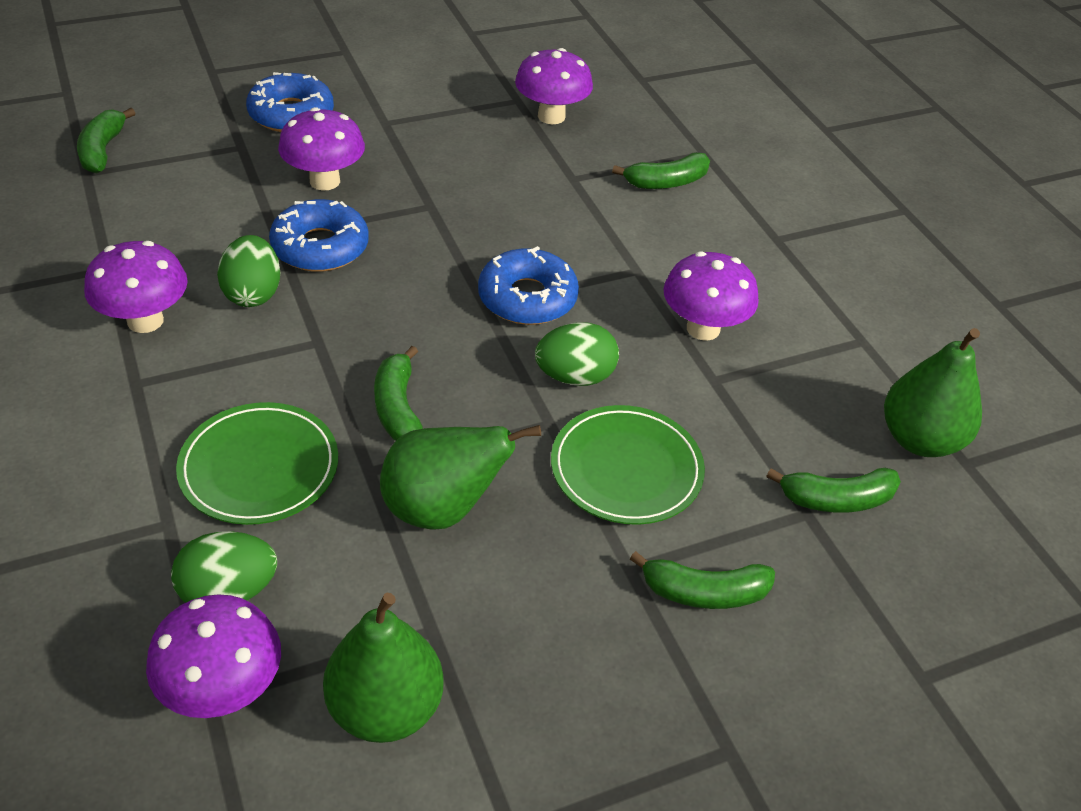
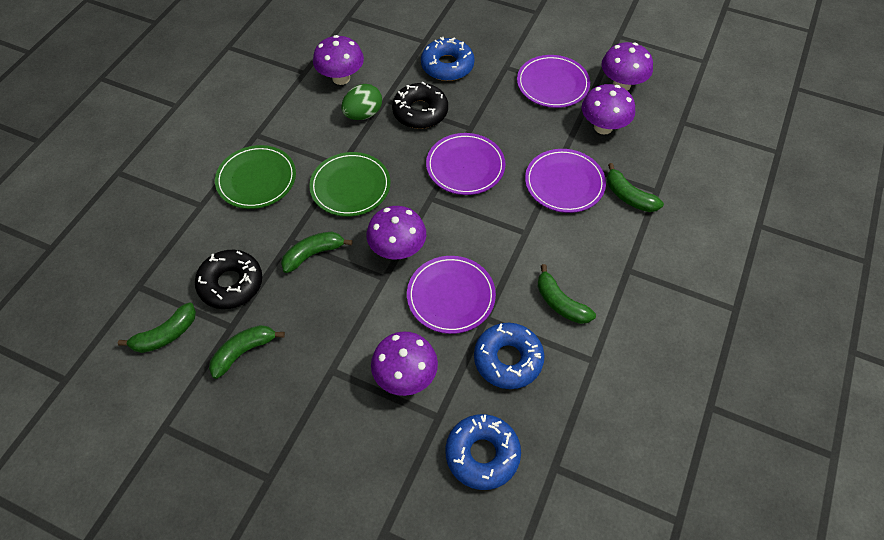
black donut: none = 0 -> [195,250,262,309] [392,81,448,129] = 2
green egg: [171,531,277,603] [217,235,280,307] [535,323,619,386] = 3 -> [341,84,382,120] = 1
green pear: [323,593,444,743] [380,425,541,529] [884,328,982,457] = 3 -> none = 0
purple plate: none = 0 -> [407,256,496,334] [426,133,505,195] [517,55,590,108] [525,149,606,213] = 4

